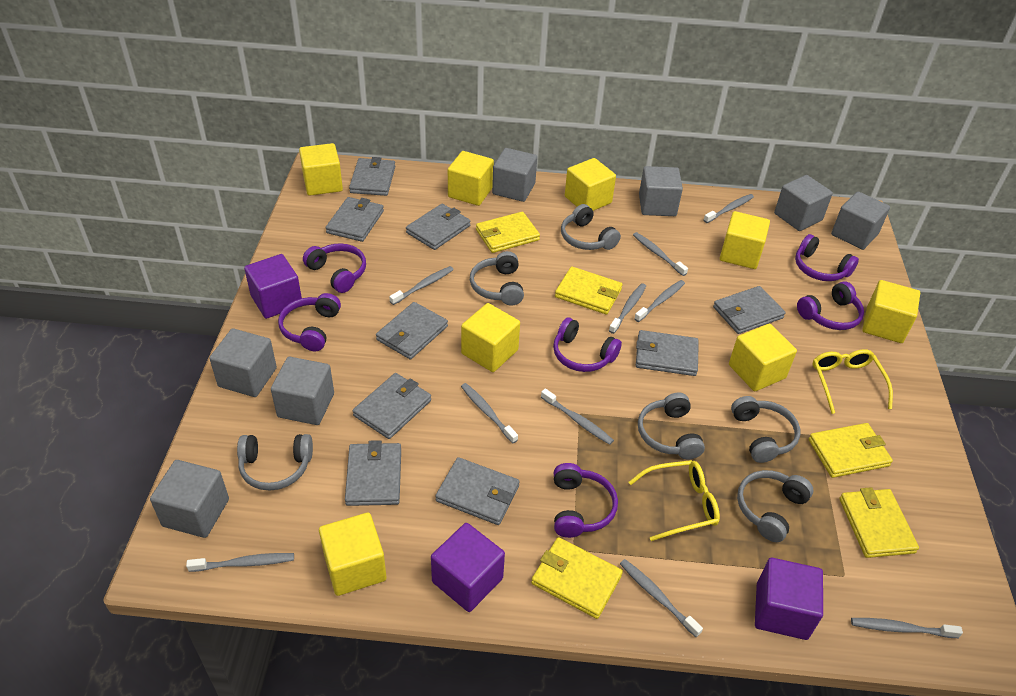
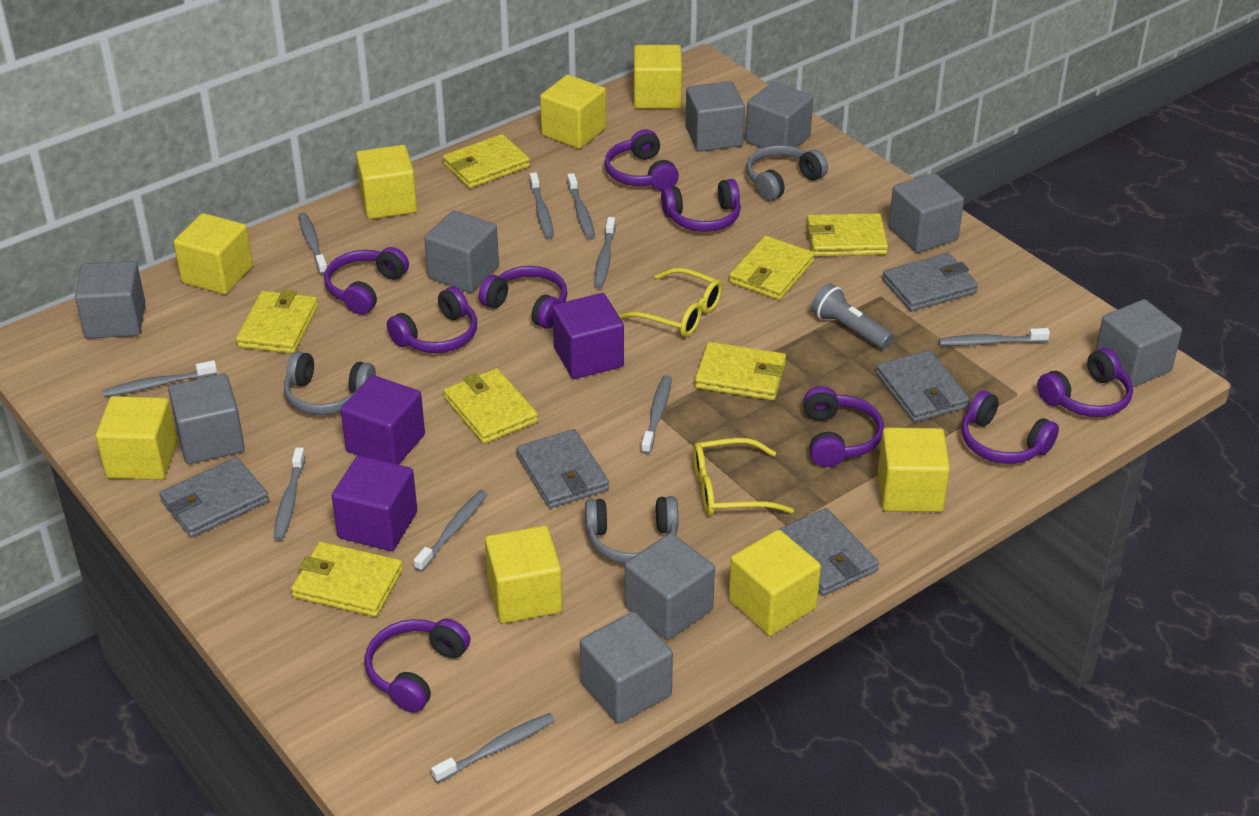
grey cube: [150,460,229,538] [209,328,277,397] [271,357,334,425] [492,148,537,202] [639,166,683,216] [774,175,833,231] [831,192,890,250] = 7 -> [75,261,146,339] [168,374,245,464] [424,210,499,293] [580,612,673,724] [625,533,715,640] [685,81,745,152] [746,82,813,157] [889,173,964,253] [1095,299,1182,387] = 9
grey flashlight: none = 0 -> [811,283,894,349] = 1
grey headphones: [237,434,313,491] [470,251,524,305] [561,204,621,250] [638,392,705,459] [731,396,800,463] [737,470,813,542] = 6 -> [284,351,376,415] [585,496,678,564] [746,145,828,201] = 3
grey wallet: [326,197,384,242] [345,440,401,506] [349,157,395,196] [353,373,431,439] [376,302,448,359] [406,204,470,250] [435,457,520,525] [636,330,699,376] [713,286,786,334] = 9 -> [160,457,269,538] [516,429,609,508] [779,508,879,596] [876,350,970,422] [882,253,978,311] = 5
purple headphones: [278,293,341,351] [303,243,366,293] [553,317,622,372] [554,463,618,538] [795,234,859,281] [797,281,864,330] = 6 -> [324,247,409,315] [365,619,470,713] [387,286,477,353] [479,266,567,329] [605,129,679,191] [661,179,741,232] [803,386,884,467] [961,390,1059,464] [1037,348,1133,417] = 9
yellow wallet: [476,212,540,253] [531,537,623,619] [555,266,622,315] [809,423,893,478] [839,487,919,558] = 5 -> [236,290,318,354] [291,541,403,617] [443,134,530,188] [444,368,538,444] [695,342,786,400] [729,236,815,300] [807,213,888,256] = 7

